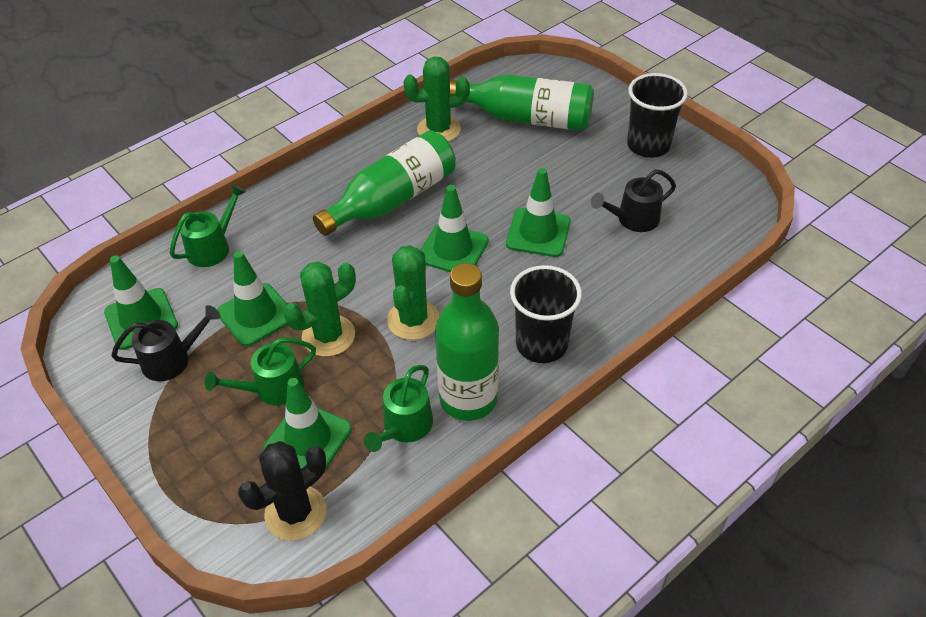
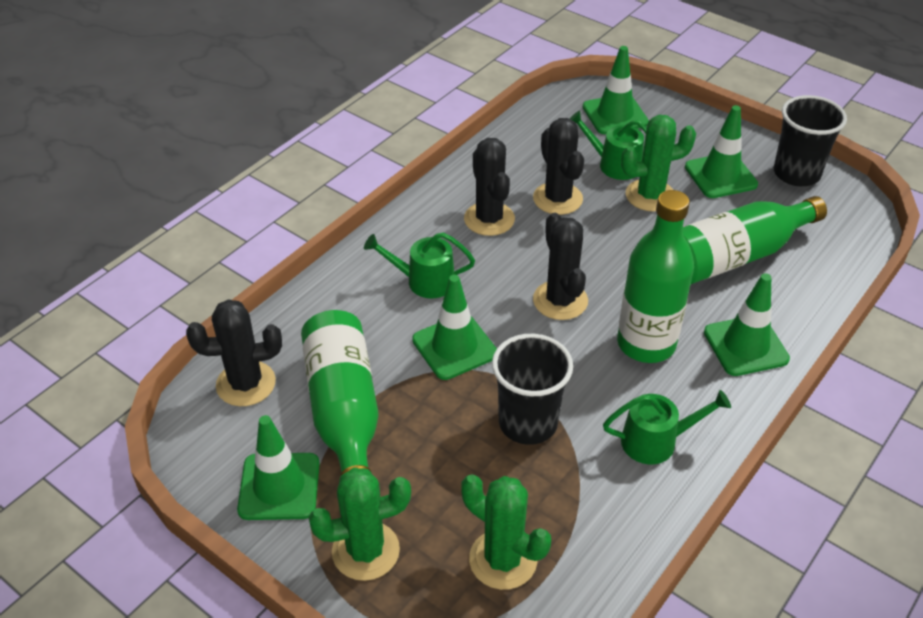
black cactus: [238,441,326,540] = 1 -> [186,299,282,406] [464,138,515,236] [533,118,584,215] [533,213,588,320] = 4
black watering can: [111,305,221,381] [591,169,676,232] = 2 -> none = 0

